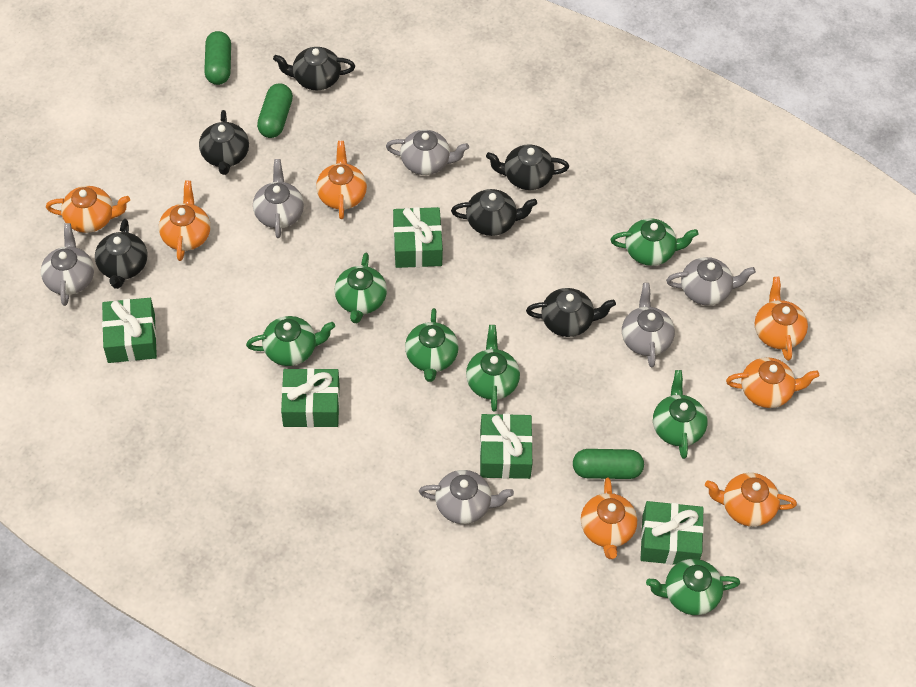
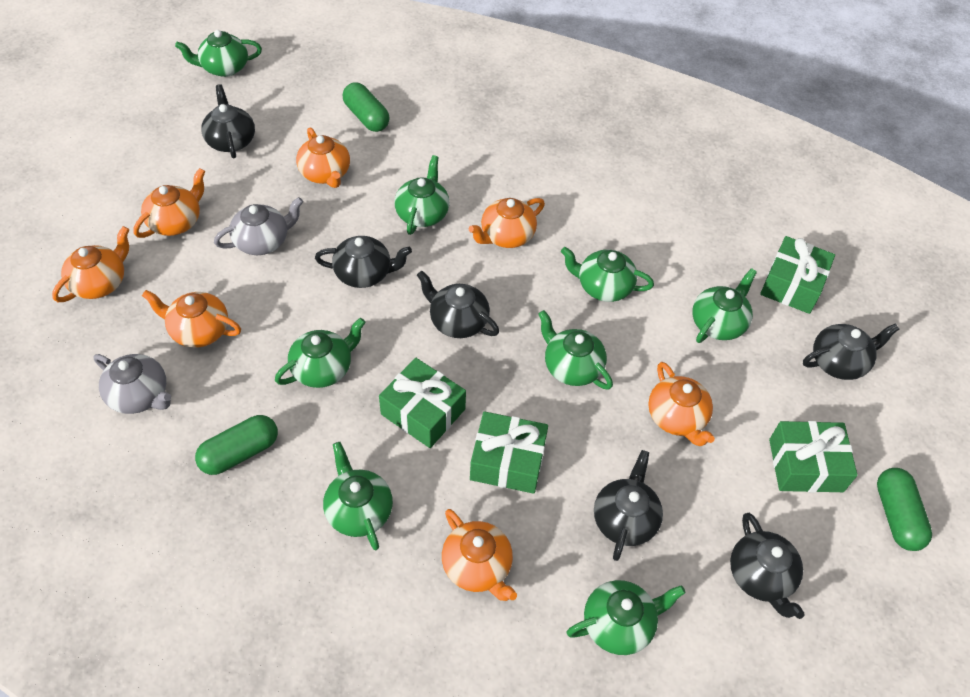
green gift: [102,298,157,363] [281,368,340,428] [393,207,443,268] [480,414,533,479] [640,501,704,565] = 5 -> [379,358,466,448] [470,411,548,494] [760,236,835,314] [769,421,858,492] = 4
green teapot: [246,316,335,366] [334,253,387,323] [405,308,459,382] [466,325,520,412] [611,218,699,266] [646,559,740,615] [653,370,708,459] = 7 -> [175,30,262,77] [275,318,366,388] [323,442,393,550] [395,155,450,235] [538,310,613,390] [561,247,654,302] [566,580,686,655] [692,268,757,343] = 8
grey teapot: [41,223,94,306] [253,159,304,238] [386,130,469,175] [419,470,514,524] [622,283,675,367] [666,257,756,305] = 6 -> [93,354,171,414] [214,197,303,255] = 2

